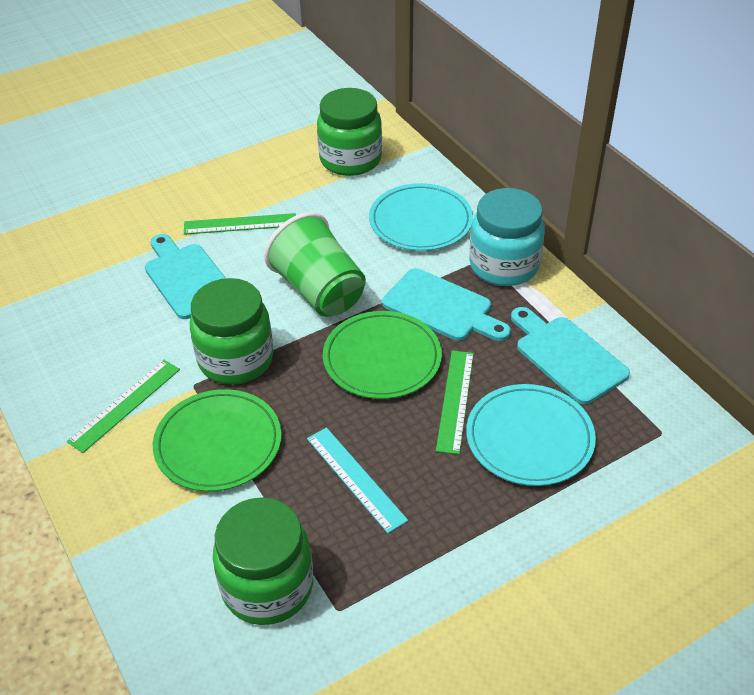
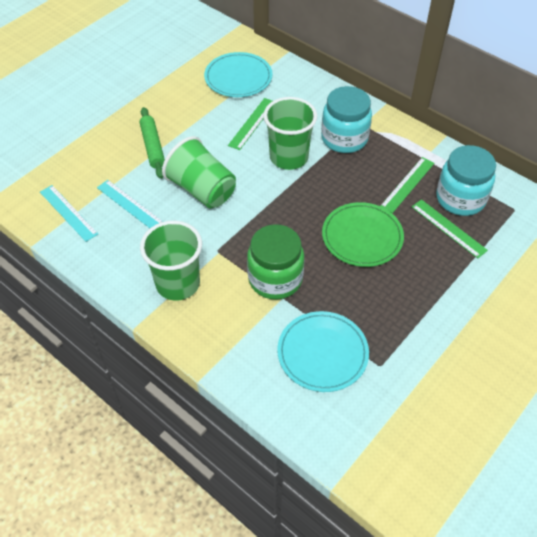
green cup: [264,212,366,317] = 1 -> [140,221,202,301] [162,136,236,208] [263,97,317,170] = 3
green jar: [190,278,273,384] [213,497,313,625] [317,88,382,176] = 3 -> [247,224,304,300] = 1
green plate: [153,389,282,492] [323,311,442,399] = 2 -> [322,202,404,267] = 1
green rolling pin: none = 0 -> [140,107,165,179] = 1
turquoise cutting board: [145,234,226,319] [382,268,511,341] [511,307,630,405] = 3 -> none = 0
turquoise jar: [469,188,545,286] = 1 -> [321,86,372,153] [436,145,496,216] = 2
turquoise ruler: [307,427,408,533] = 1 -> [40,185,98,242] [97,180,164,228] = 2

